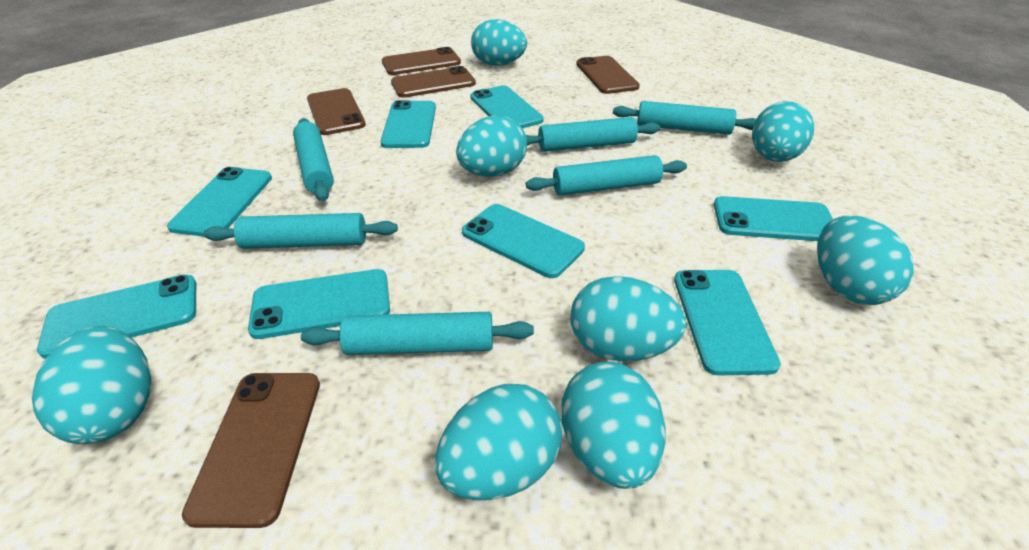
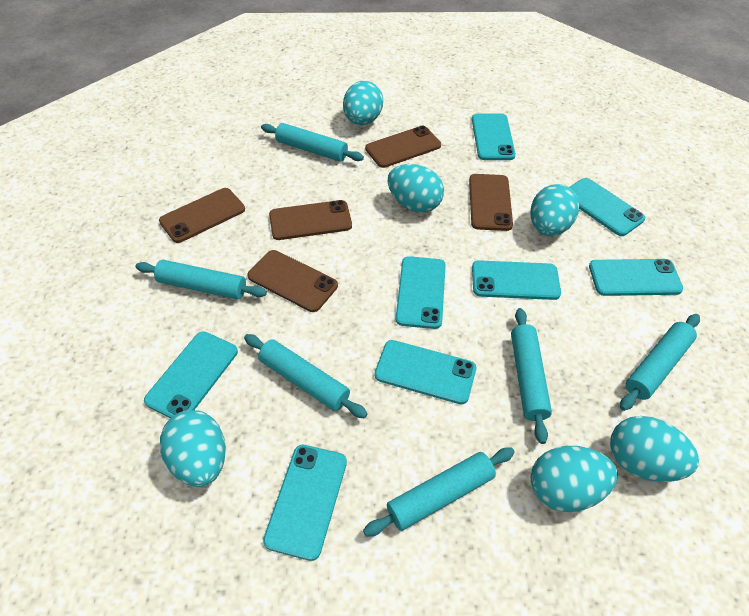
turquoise egg: [32,326,151,444] [435,384,562,500] [456,115,527,177] [471,19,527,66] [561,362,666,489] [570,276,686,361] [752,101,814,162] [817,216,914,305] = 8 -> [160,410,226,487] [343,81,383,125] [388,164,444,213] [530,184,579,236] [531,446,618,512] [610,416,699,482] = 6

